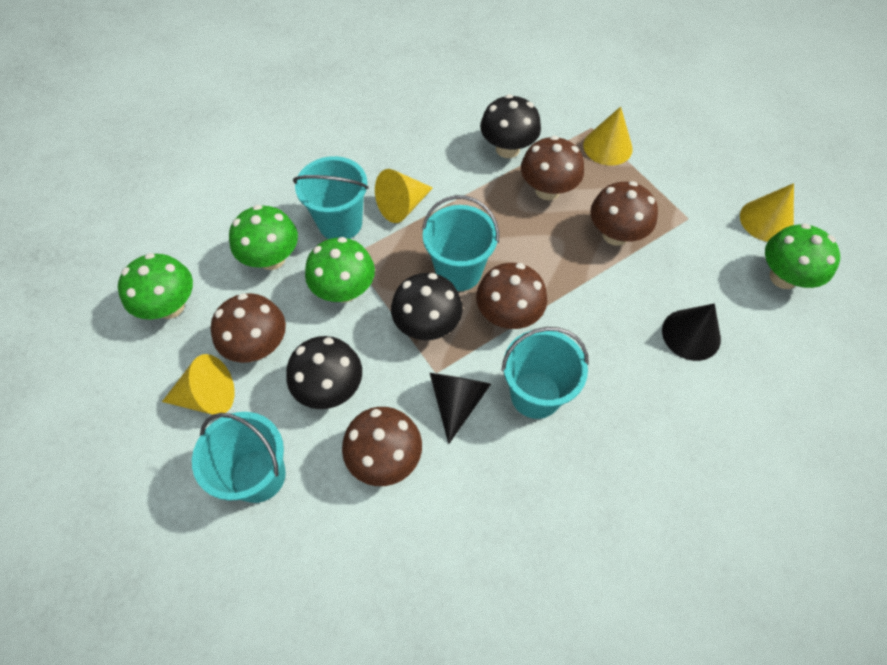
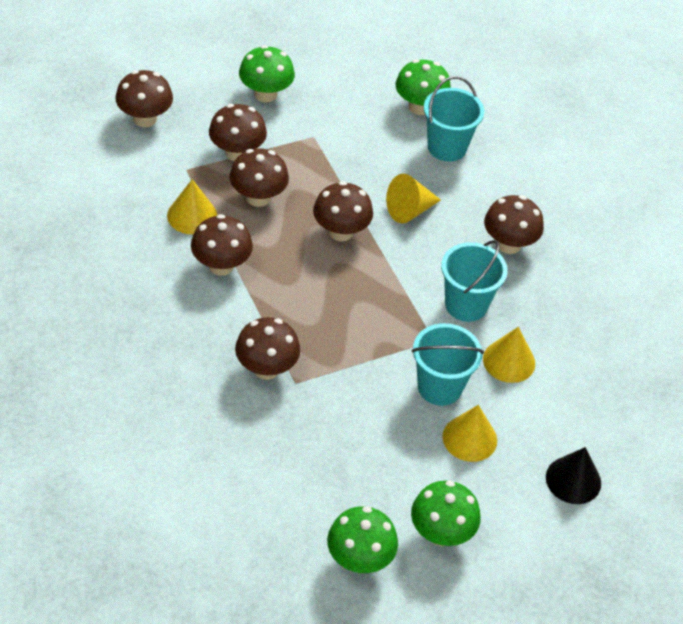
black cone: [430,373,491,444] [662,303,721,361] = 2 -> [546,447,601,504] = 1
black mushroom: [286,336,362,409] [391,273,463,340] [480,94,541,158] = 3 -> none = 0
brown mushroom: [211,293,286,363] [342,407,422,486] [476,263,547,329] [521,136,584,200] [590,181,658,246] = 5 -> [115,70,173,127] [191,214,253,276] [209,104,267,161] [230,148,289,207] [235,317,300,380] [313,181,373,241] [484,195,544,254] = 7
turquoise bucket: [192,412,286,503] [293,156,369,239] [422,195,499,291] [502,327,589,419] = 4 -> [411,323,484,406] [424,76,484,161] [441,240,508,322] = 3

